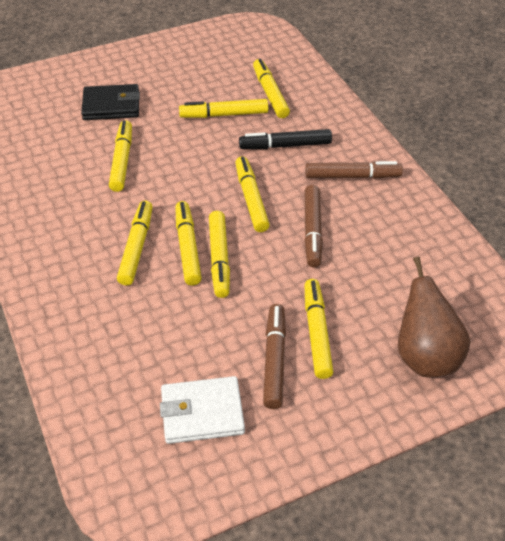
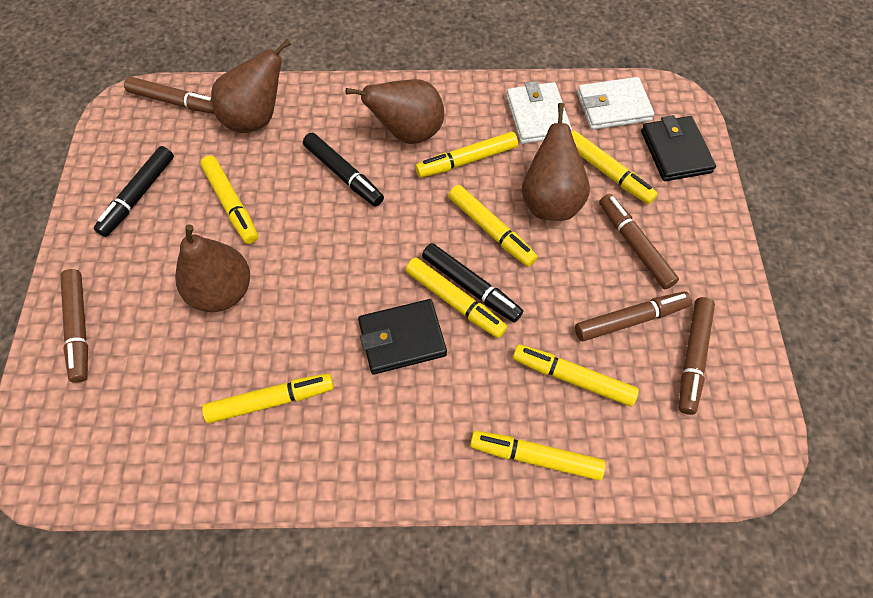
black marker: [239,129,332,149] = 1 -> [93,146,174,237] [303,133,384,207] [422,243,523,323] = 3
black wallet: [81,84,140,120] = 1 -> [358,299,447,374] [641,115,716,181] = 2
brown marker: [263,304,286,409] [304,185,323,267] [305,161,403,179] = 3 -> [60,269,88,383] [124,77,214,114] [575,291,692,341] [599,194,679,289] [679,297,715,415] = 5
brown pear: [398,257,471,377] = 1 -> [175,224,250,312] [211,39,291,133] [346,79,444,144] [521,103,590,221] = 4
white wallet: [160,376,245,444] = 1 -> [506,81,572,144] [577,77,654,130] = 2

